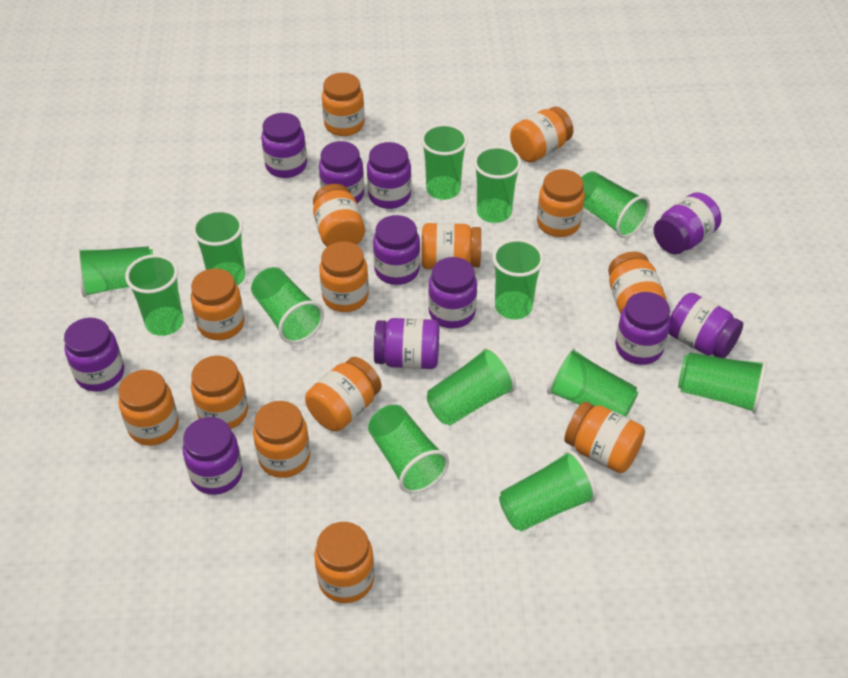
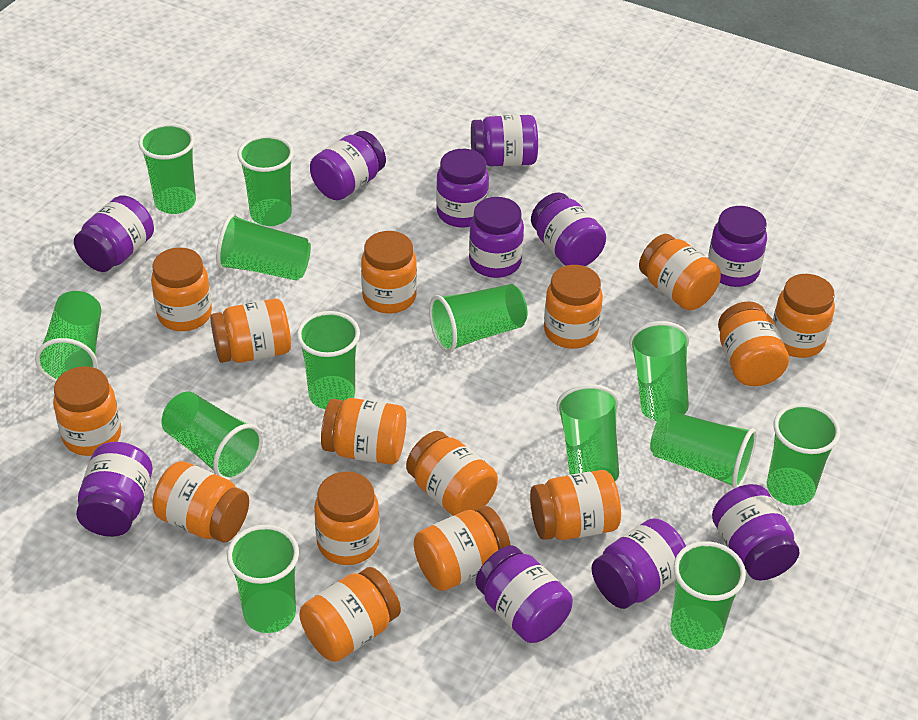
orange jar: [118,370,179,446] [191,268,245,340] [191,356,248,429] [253,401,310,478] [305,357,381,431] [313,184,365,247] [314,522,375,603] [319,241,369,312] [322,73,365,136] [421,223,481,269] [510,107,573,163] [537,169,585,237] [564,402,645,473] [608,252,666,314] = 14 -> [53,366,121,456] [151,247,212,331] [152,461,249,543] [210,298,291,363] [299,567,401,662] [314,471,380,565] [321,398,407,465] [361,231,417,314] [406,431,498,516] [414,506,511,591] [530,470,621,540] [544,265,603,349] [639,234,721,310] [718,301,789,386] [773,274,835,358] = 15

